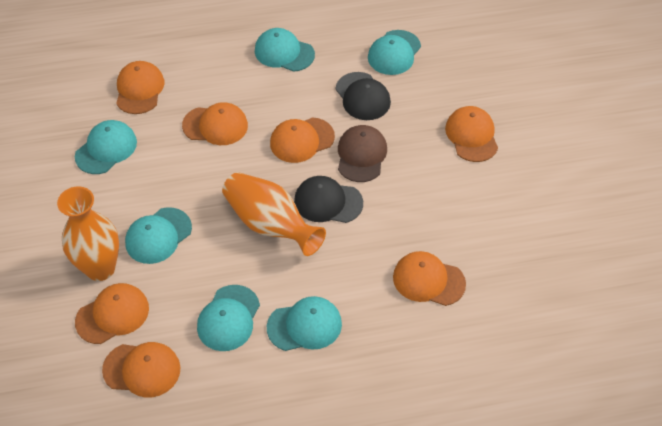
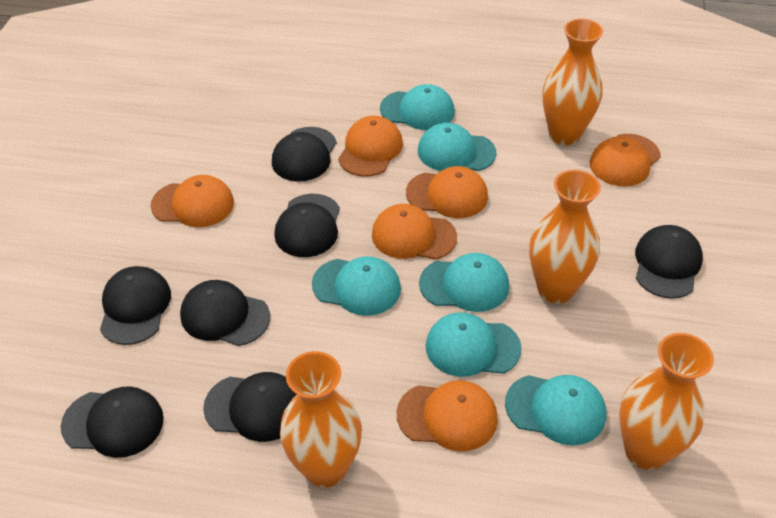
black cap: [294,176,363,223] [335,72,391,120] = 2 -> [61,386,164,458] [100,266,171,345] [180,280,270,346] [203,372,297,442] [272,127,337,182] [274,194,340,257] [635,225,703,299] = 7
brown cap: [338,125,387,182] = 1 -> none = 0
orange cap: [75,283,149,344] [102,342,180,398] [116,61,164,114] [182,102,248,145] [270,117,335,163] [393,251,466,306] [445,106,498,162] = 7 -> [150,175,234,227] [338,116,403,177] [372,204,457,259] [397,380,498,451] [406,166,488,218] [590,134,661,187] = 6
orange vase: [57,186,119,281] [222,172,326,256] = 2 -> [280,351,362,488] [529,170,601,304] [542,19,603,145] [619,333,714,470] = 4

